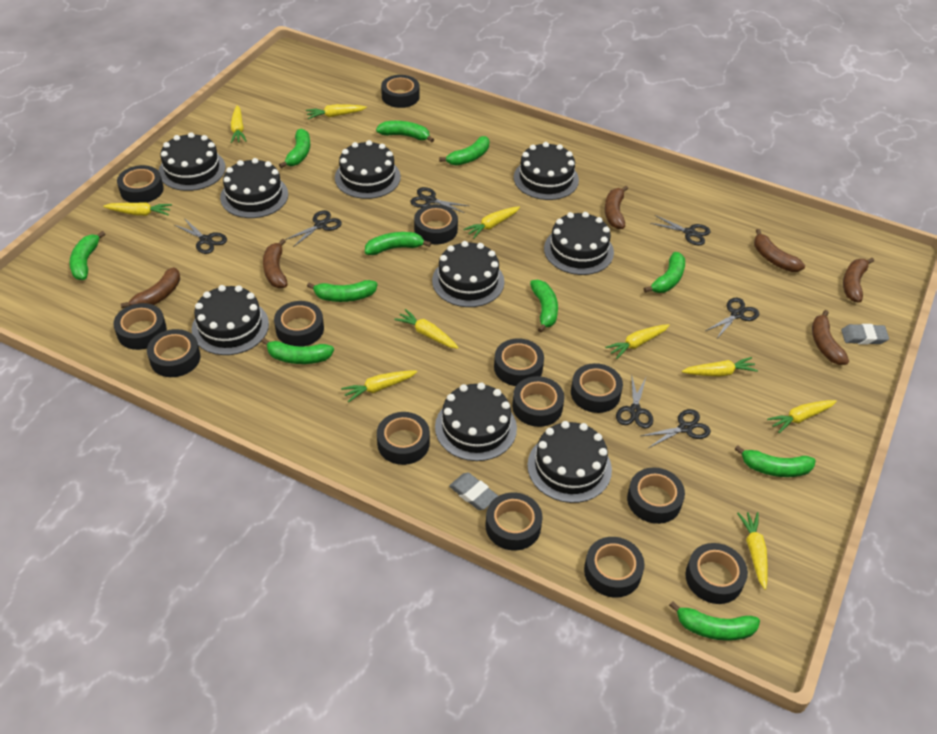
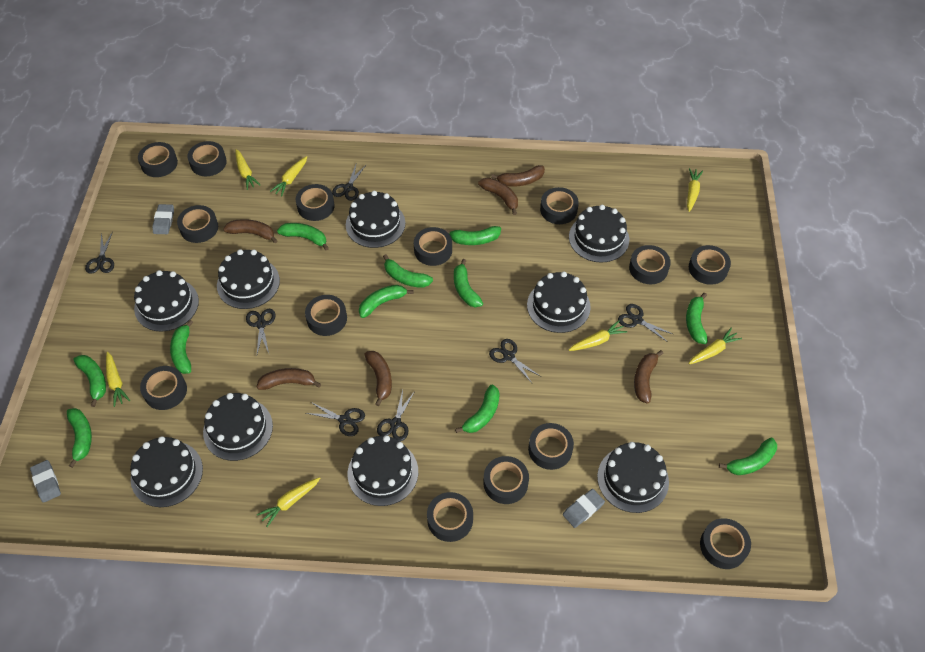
grey eraser: [449,473,498,510] [841,324,889,345] = 2 -> [30,460,61,503] [152,204,174,234] [563,489,605,528] = 3
yellow carrot: [103,202,172,216] [231,105,247,143] [306,104,367,119] [341,371,417,403] [394,309,459,349] [463,206,520,238] [605,324,669,359] [682,357,758,377] [737,512,768,590] [767,400,837,433] = 10 -> [106,352,130,407] [236,149,260,190] [257,477,320,527] [270,156,307,197] [569,320,627,351] [687,168,703,212] [688,328,742,364] = 7

